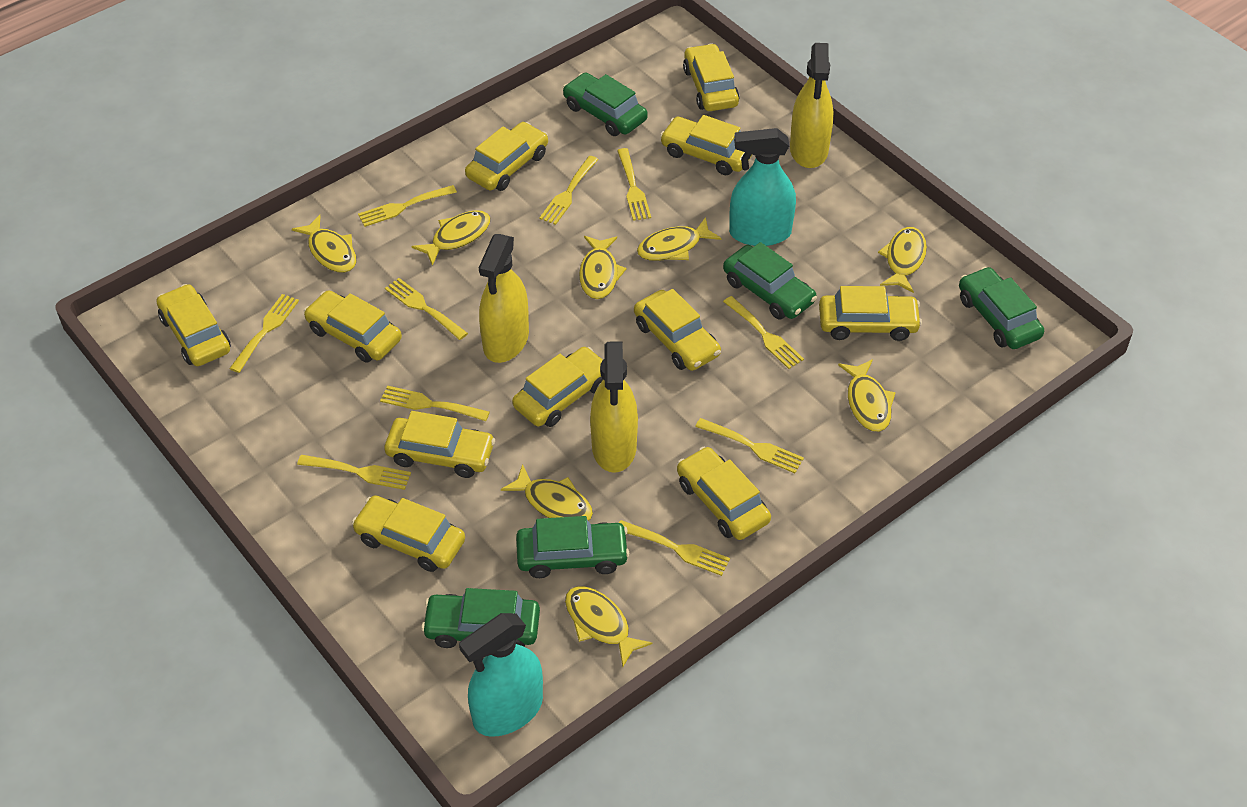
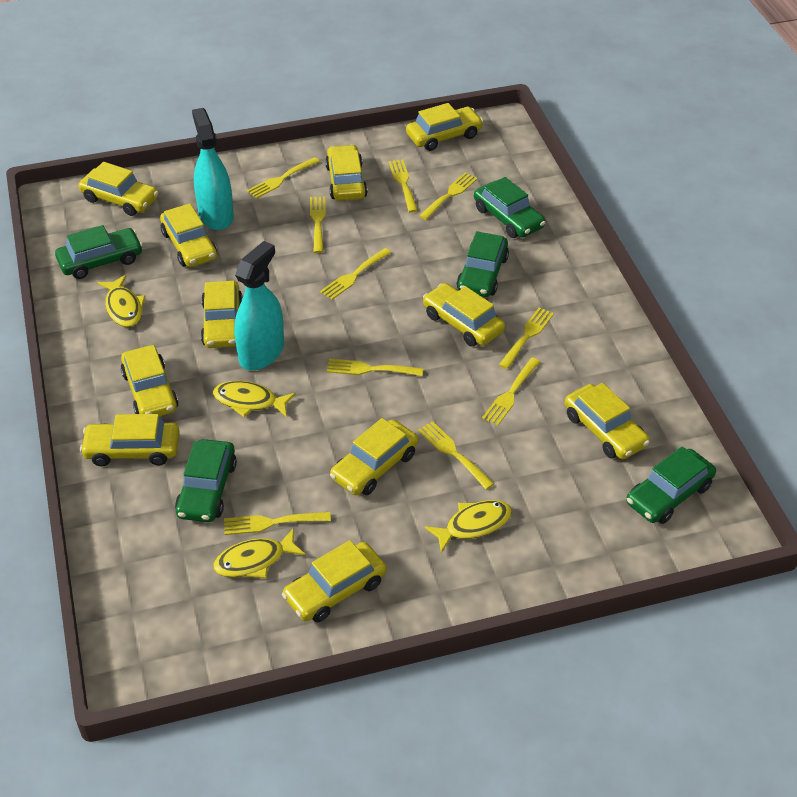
yellow fish: [292,215,357,273] [411,210,490,266] [501,464,593,521] [565,587,653,667] [579,236,627,299] [637,217,721,261] [838,359,896,432] [878,227,927,293] = 8 -> [97,275,146,327] [213,381,296,417] [213,528,306,578] [425,500,512,553] = 4
yellow spray bottle: [479,234,529,363] [590,342,638,473] [790,43,833,168] = 3 -> none = 0

